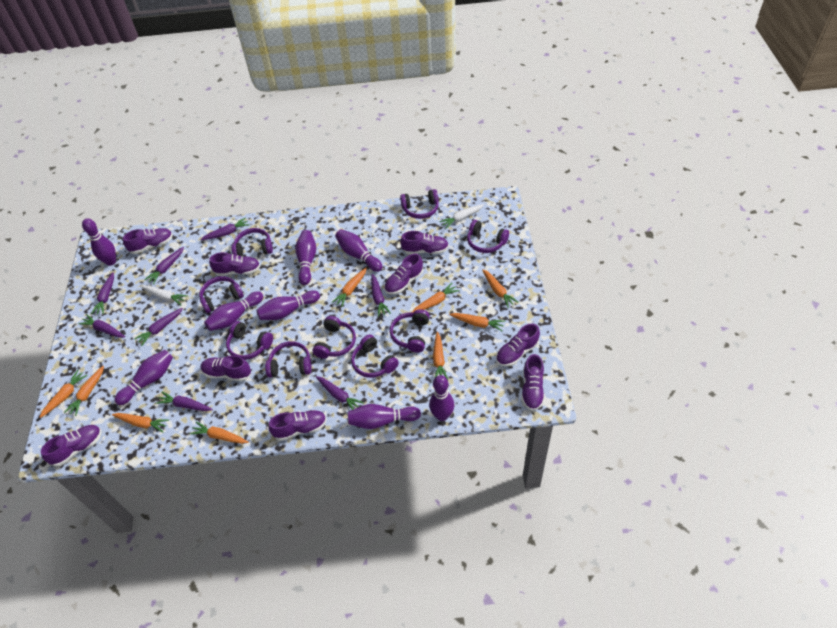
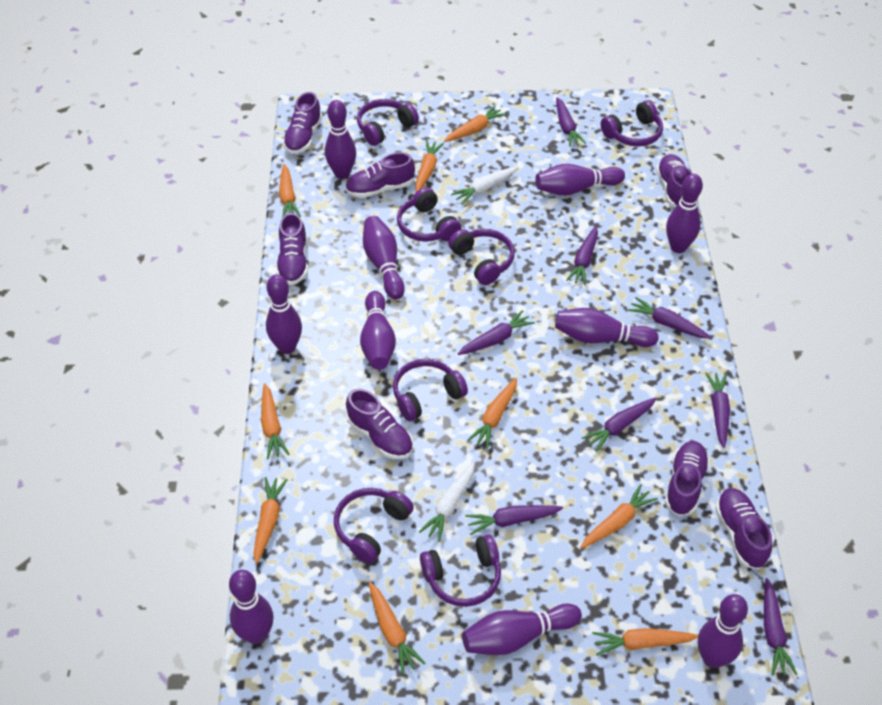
purple bowling pin: [82,218,116,266] [115,350,173,405] [204,291,263,331] [256,290,320,320] [295,230,316,285] [335,229,382,272] [348,404,421,429] [429,375,454,421] = 8 -> [229,570,274,644] [266,274,302,354] [325,100,356,179] [360,291,396,370] [363,216,405,299] [462,604,582,655] [535,164,625,196] [555,308,659,347] [666,174,703,253] [698,594,748,668] = 10
purple headphones: [199,276,244,313] [226,321,273,360] [231,228,273,256] [265,341,312,378] [313,316,356,359] [351,334,399,378] [390,309,430,352] [400,189,439,219] [467,220,509,253] = 9 -> [334,488,414,563] [357,99,419,146] [393,358,468,421] [397,187,461,242] [420,535,501,607] [448,229,515,285] [601,100,663,147] = 7
purple shoe: [41,425,102,467] [123,228,173,254] [201,355,251,381] [209,252,260,276] [268,410,327,441] [384,254,423,295] [400,231,449,254] [496,323,540,367] [521,354,545,411] = 9 -> [276,213,308,285] [283,92,322,154] [345,153,415,198] [346,388,413,459] [656,154,692,207] [665,441,710,516] [715,488,772,570] = 7

